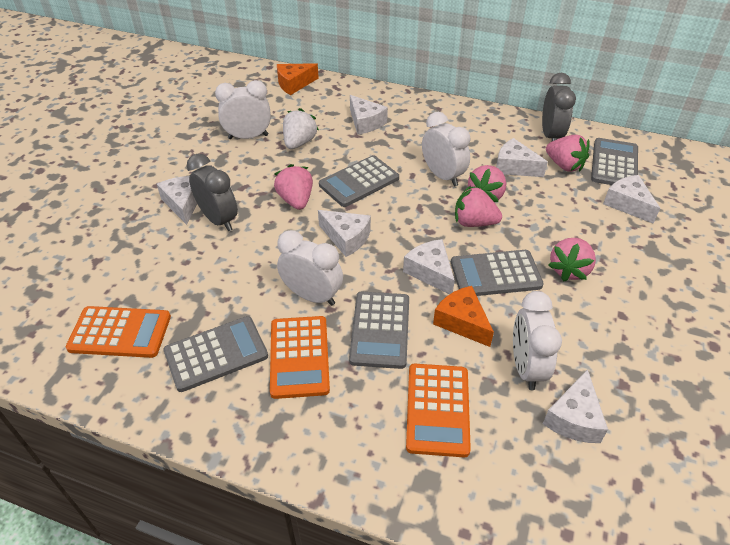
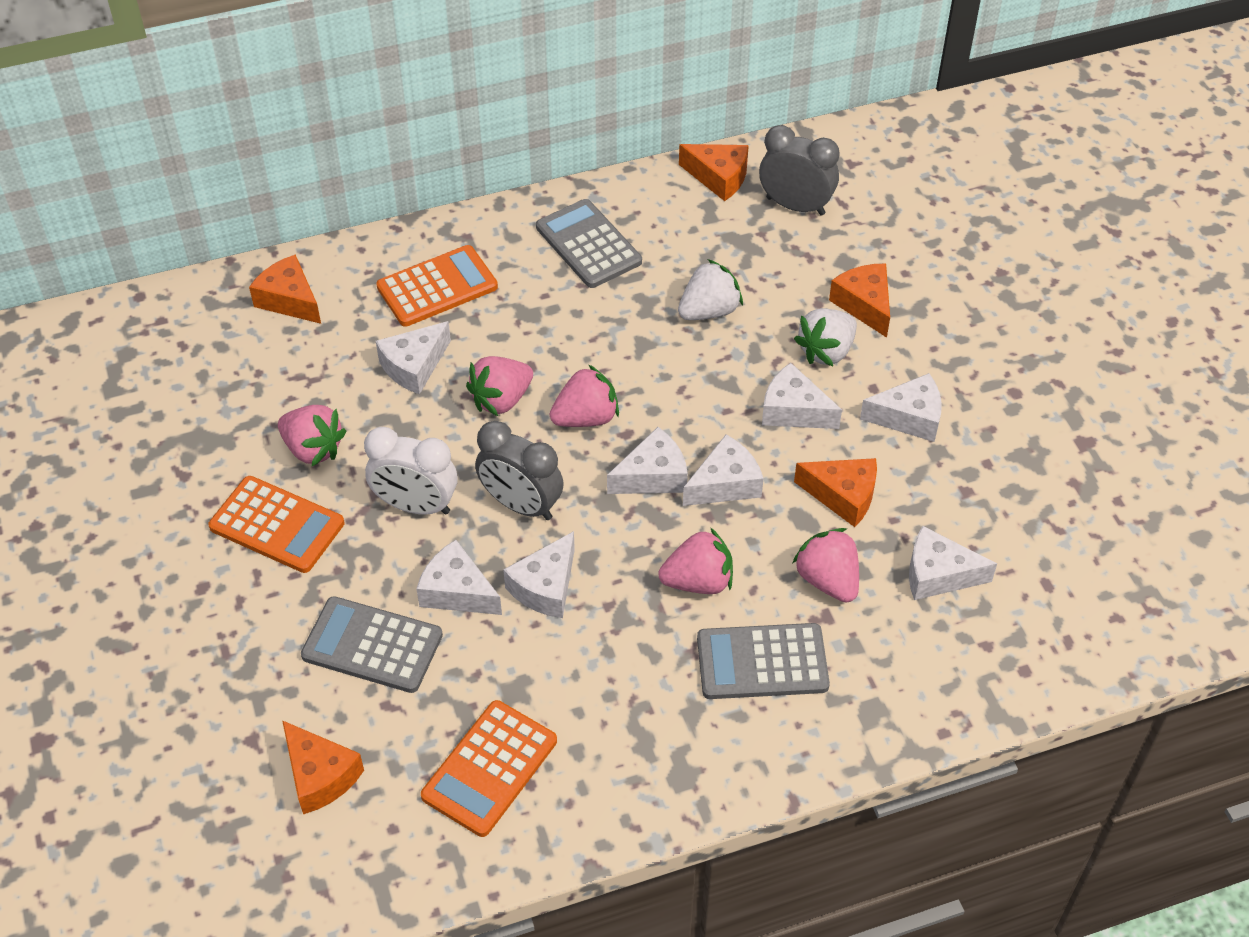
grey calculator: [163,316,268,392] [319,155,399,207] [349,292,409,369] [451,250,544,296] [591,138,638,185] = 5 -> [301,596,443,693] [536,199,642,288] [697,623,830,699] = 3
orange cheese: [277,63,319,95] [433,286,494,347] = 2 -> [249,254,321,324] [282,720,364,814] [679,144,749,201] [794,458,877,527] [829,263,890,338] = 5
white cheese: [157,176,197,225] [318,210,371,257] [350,95,388,134] [403,239,455,294] [496,138,548,177] [543,369,608,443] [603,175,660,223] = 7 -> [376,321,451,394] [416,540,502,615] [503,531,575,618] [607,427,688,494] [683,434,764,506] [762,363,842,429] [860,373,942,442] [909,526,997,600] = 8
white clock: [215,80,271,139] [277,230,343,306] [422,112,470,187] [513,291,562,390] = 4 -> [364,427,458,515] = 1
white strawberry: [283,108,319,149] = 1 -> [678,259,743,320] [794,308,857,366] = 2

